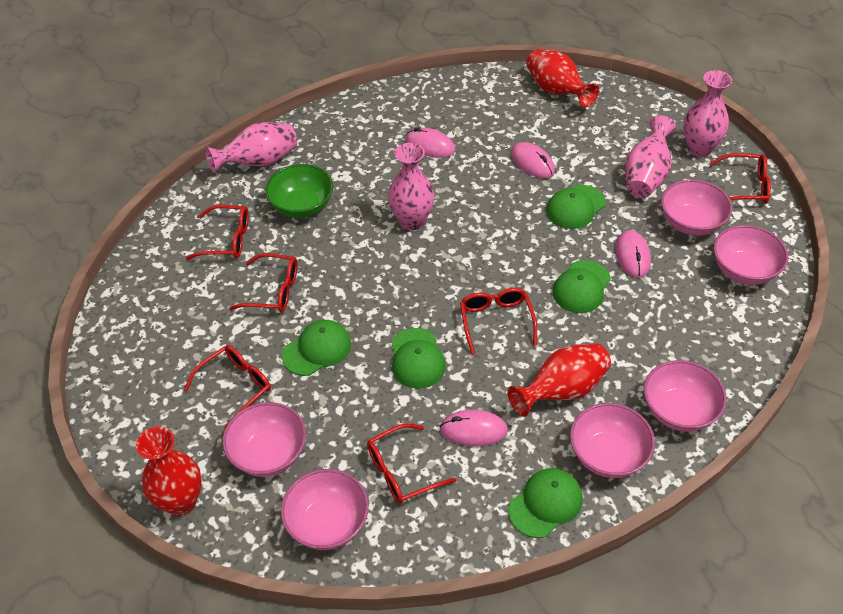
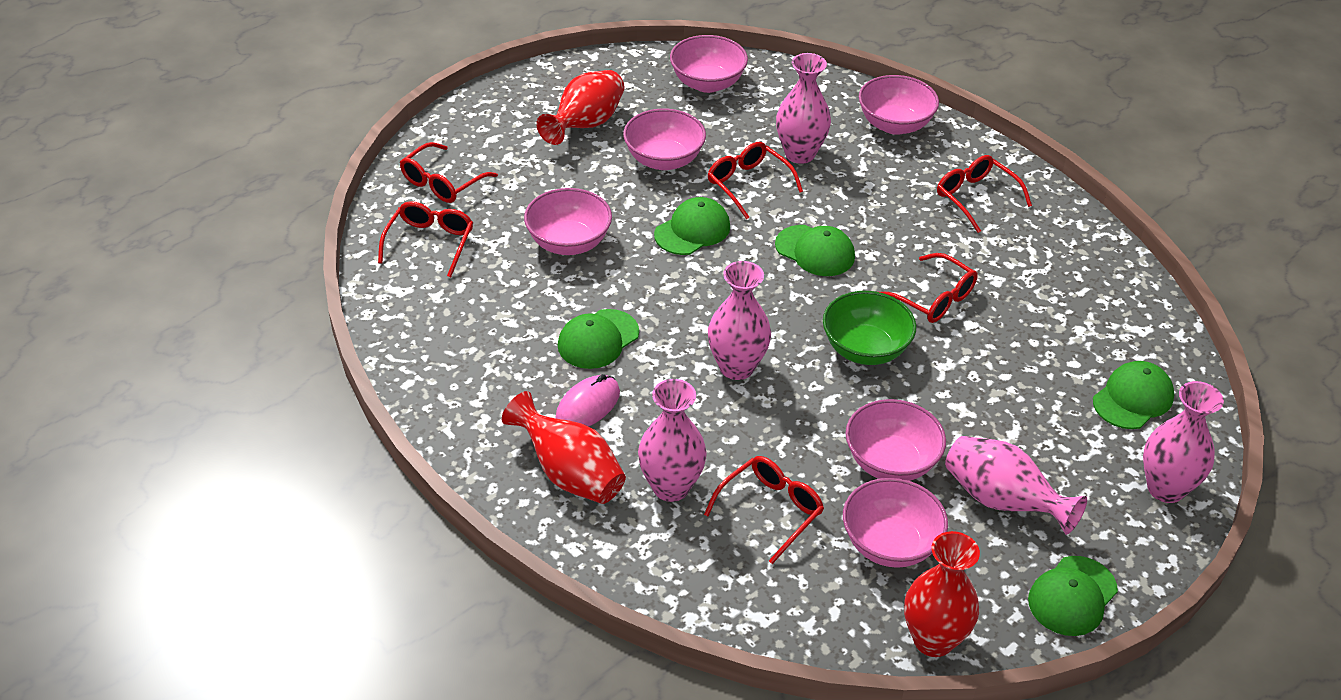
pink mouse: [405,127,455,158] [440,410,508,446] [511,142,555,178] [615,230,651,278] = 4 -> [556,374,620,427] = 1
pink vase: [205,122,297,173] [388,143,434,231] [625,115,676,198] [683,70,732,157] = 4 -> [638,379,707,502] [708,261,771,380] [776,53,831,164] [945,436,1087,535] [1143,381,1224,503] = 5

